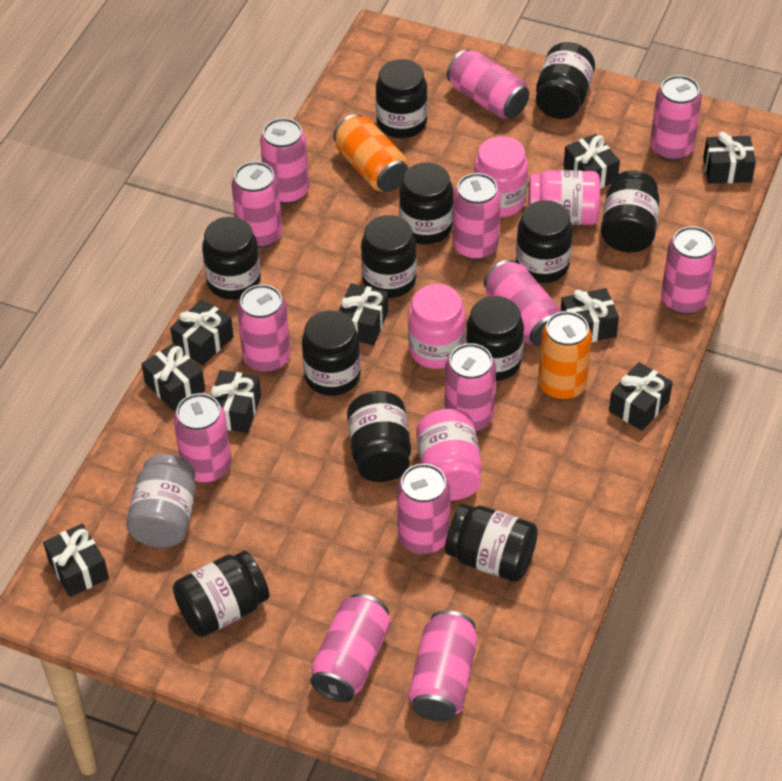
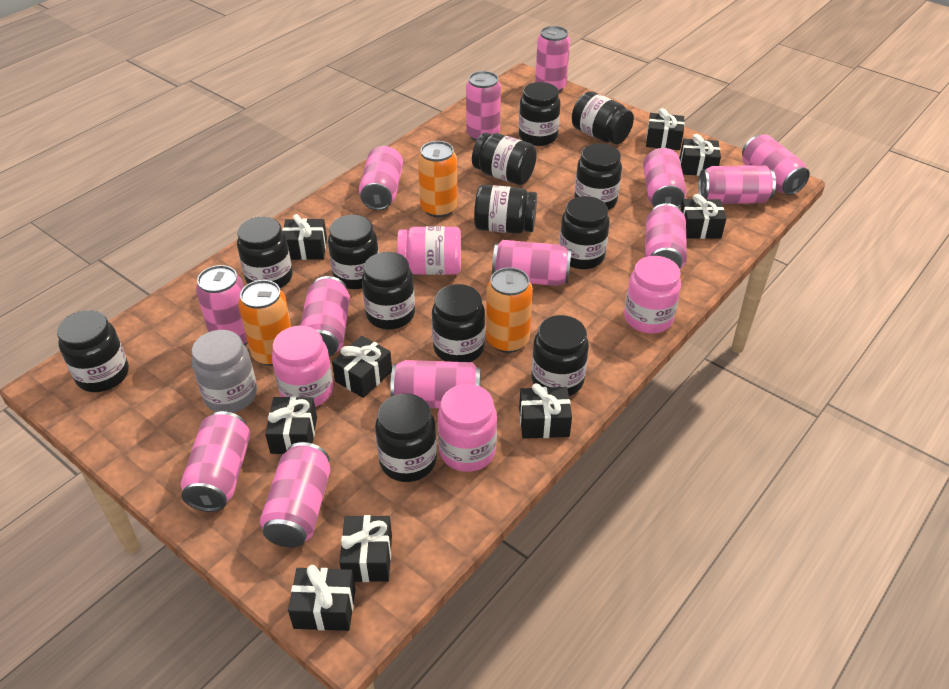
black jar: [173,551,269,637] [202,217,261,300] [302,310,361,396] [347,391,411,482] [361,215,417,298] [376,59,428,138] [399,162,453,244] [445,504,538,582] [466,296,524,381] [516,200,573,283] [536,42,595,119] [601,170,660,252] = 12 -> [57,310,129,392] [237,217,293,288] [328,215,379,289] [362,252,415,329] [375,394,437,482] [432,284,485,362] [472,133,537,185] [474,185,537,234] [519,82,560,146] [531,315,589,396] [559,196,610,269] [572,91,634,145] [574,144,622,210] = 13
orange can: [333,114,408,192] [538,311,592,400] = 2 -> [238,280,291,366] [418,141,458,218] [486,267,533,353] = 3

